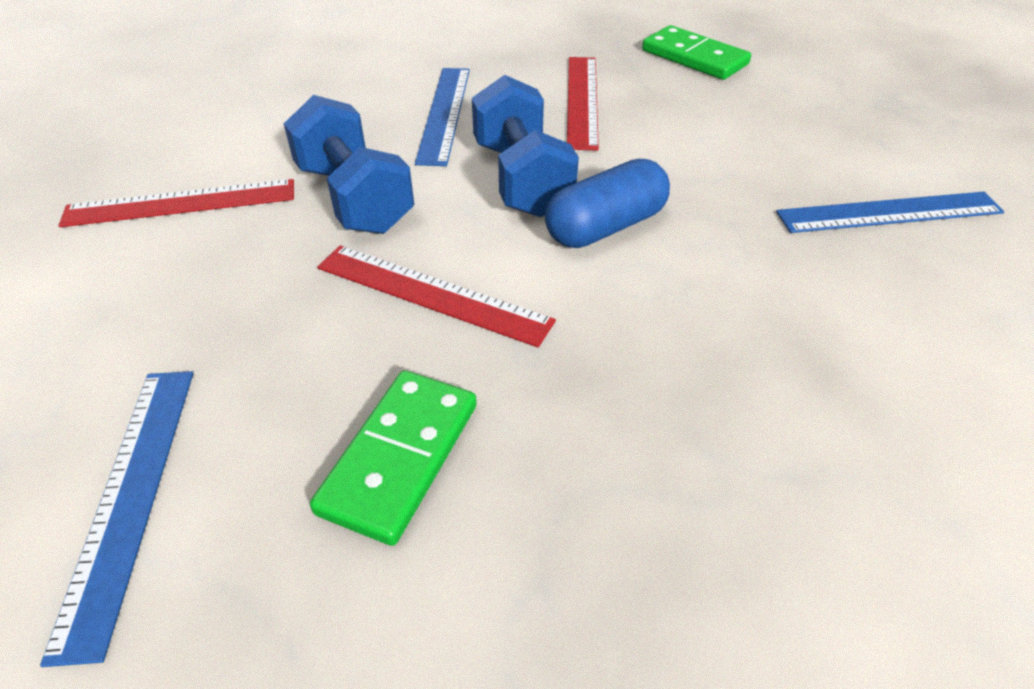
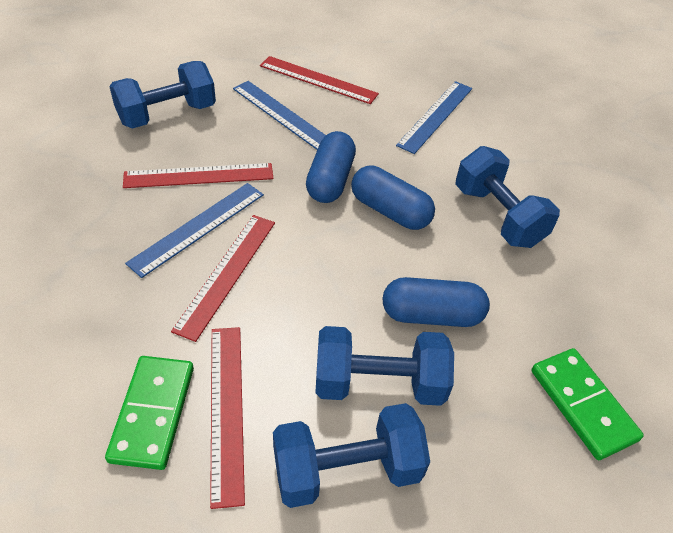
blue capsule: [545,159,670,248] = 1 -> [306,131,356,203] [351,166,435,230] [383,277,490,327] = 3
blue dumbbell: [284,95,414,234] [472,75,579,217] = 2 -> [109,61,216,129] [273,403,430,508] [315,326,454,406] [455,146,560,248] = 4
red ruler: [59,179,294,227] [317,245,556,347] [567,57,599,151] = 3 -> [123,163,273,188] [171,215,275,342] [210,327,245,509] [260,56,379,104] = 4

